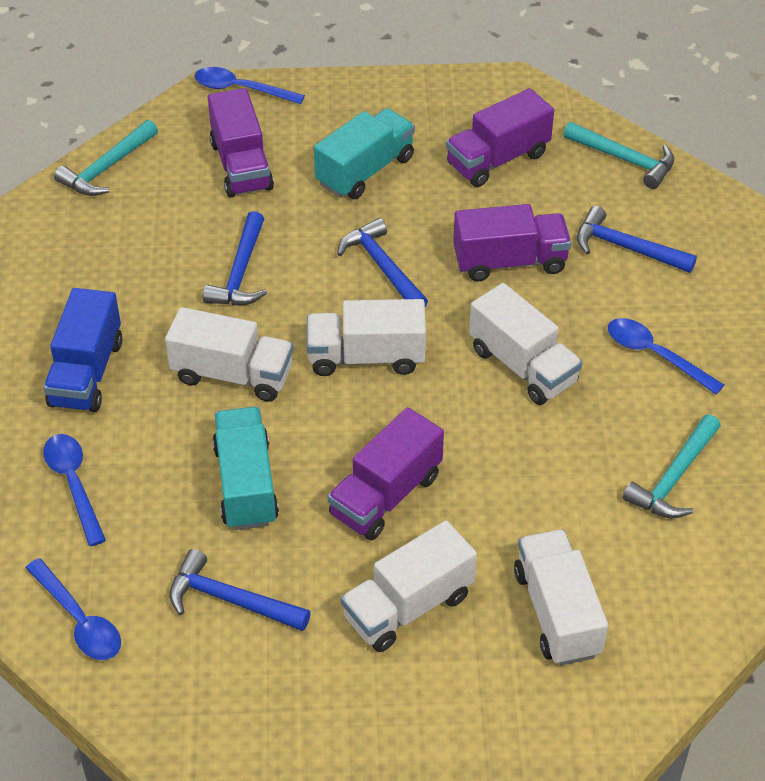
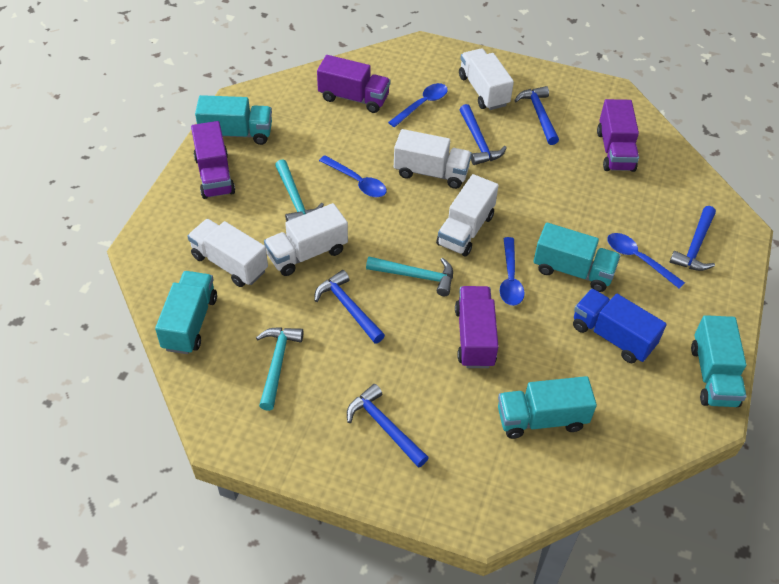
blue hammer: [169,549,311,631] [203,211,267,306] [337,218,428,307] [577,206,697,273] = 4 -> [314,270,385,344] [347,384,429,468] [459,104,507,165] [514,86,559,145] [669,206,716,271] = 5
turquoise truck: [212,407,279,530] [314,108,415,199] = 2 -> [155,271,217,354] [195,95,272,145] [498,376,597,439] [533,223,621,292] [691,315,747,407] = 5

